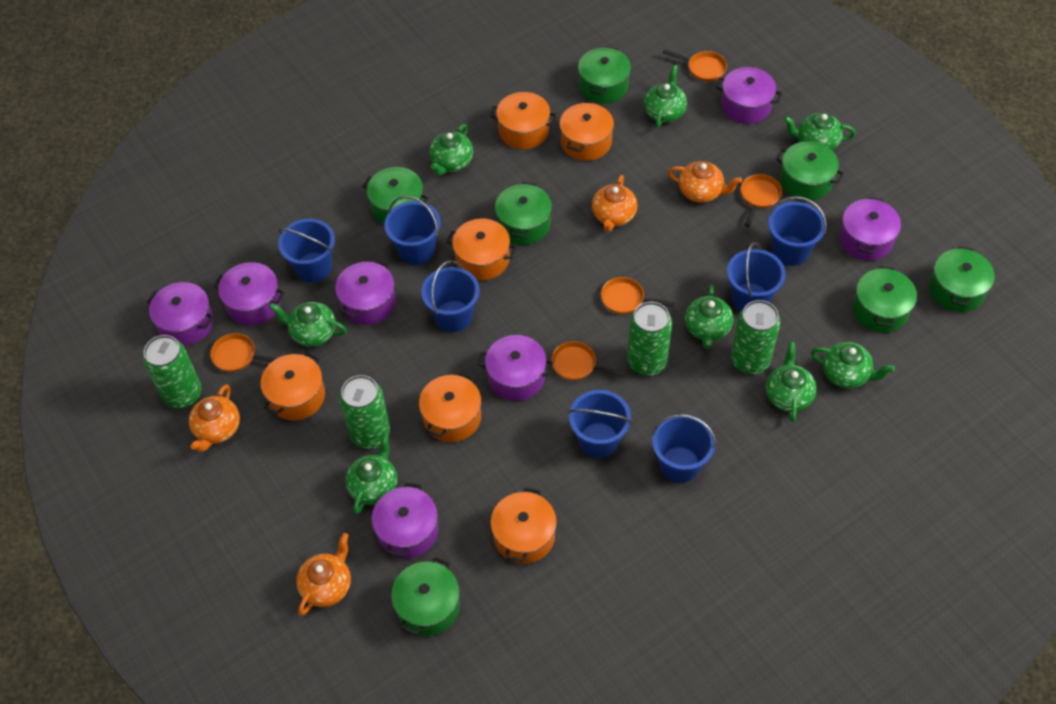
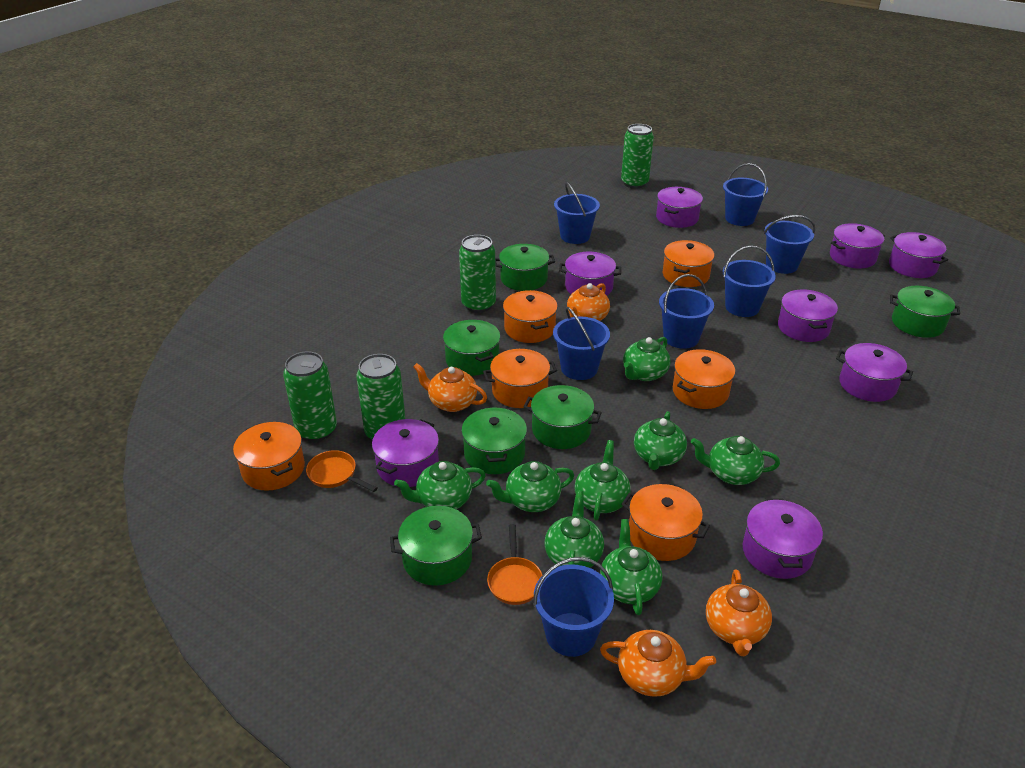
green pot: [363,167,428,224] [391,557,460,636] [495,182,552,245] [578,47,631,104] [776,141,844,201] [853,266,917,333] [929,246,995,312] = 7 -> [390,506,482,586] [443,320,500,376] [461,407,527,474] [495,244,555,291] [524,385,602,449] [890,286,960,338] = 6
orange pan: [210,333,277,372] [551,341,626,381] [601,277,675,314] [663,49,727,82] [741,174,782,227] = 5 -> [306,450,377,492] [487,524,542,605] = 2
purple pot: [147,282,214,346] [214,262,284,325] [335,260,396,325] [372,483,438,558] [478,335,554,401] [716,67,782,124] [839,197,901,261] = 7 -> [372,419,439,487] [559,252,621,295] [656,187,703,228] [743,498,823,579] [778,290,838,342] [830,223,885,268] [836,343,913,402] [889,232,948,278] = 8

